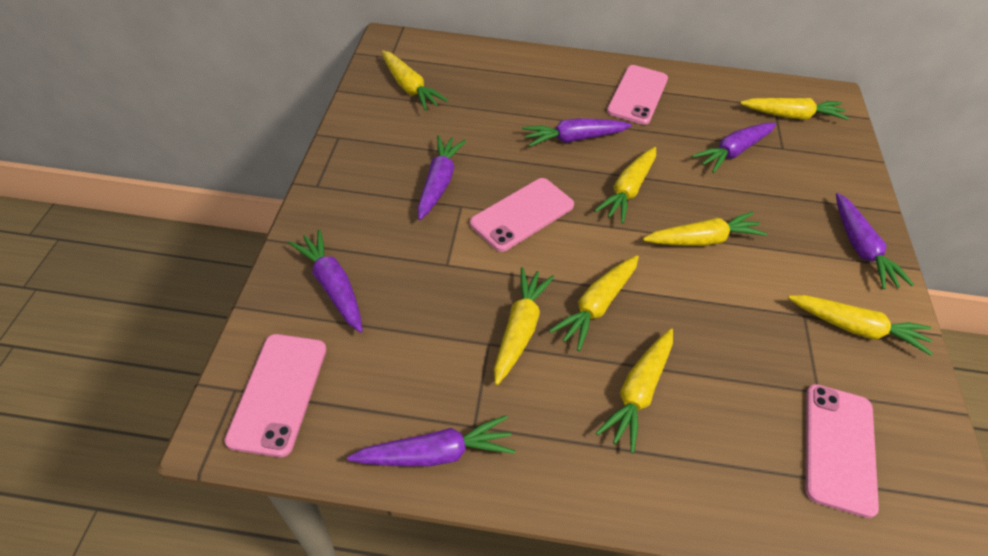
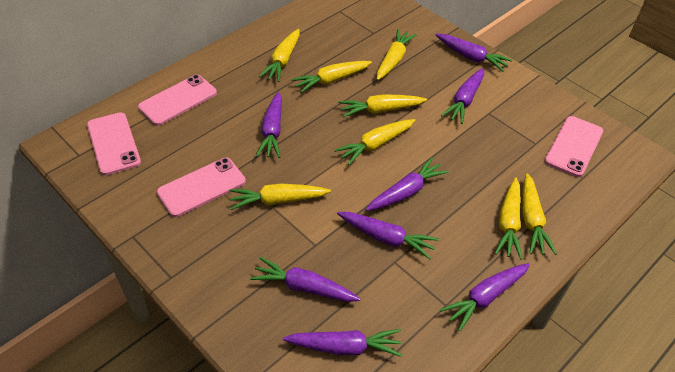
purple carrot: [288,229,363,333] [347,415,515,466] [417,135,466,220] [522,118,632,147] [692,123,776,173] [836,193,914,289] = 6 -> [250,257,361,302] [256,92,282,158] [283,329,402,357] [337,212,439,259] [366,157,449,211] [435,34,512,72] [440,263,530,331] [441,68,484,124] = 8

